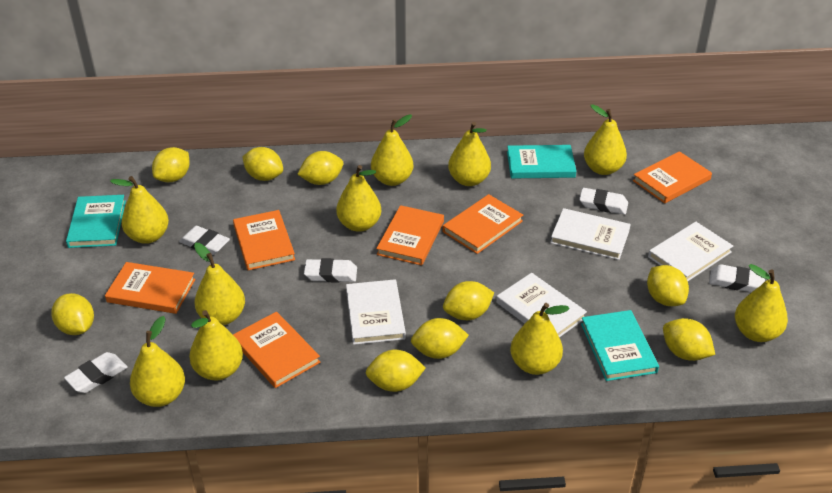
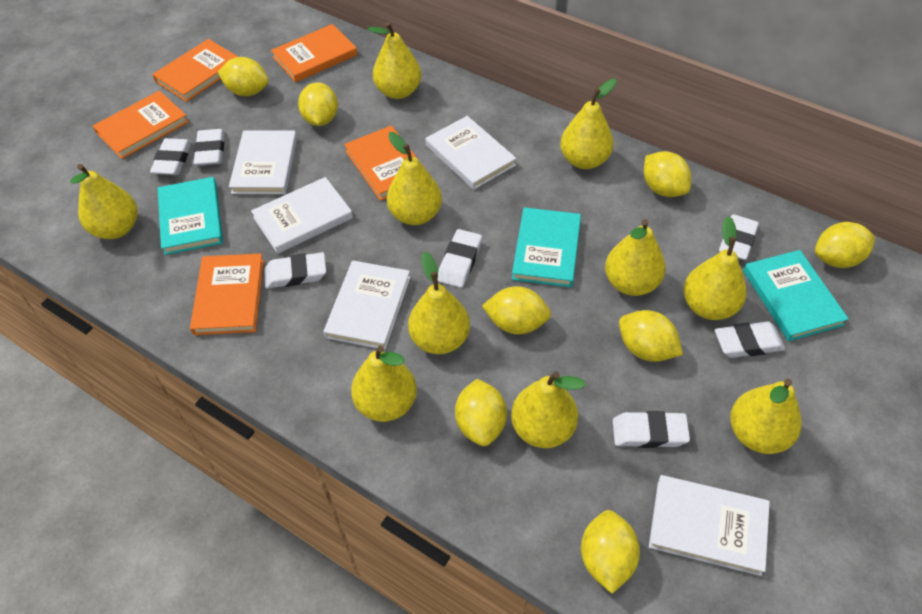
orange book: [105,262,195,314] [233,210,295,270] [233,312,320,388] [376,205,444,265] [443,194,523,254] [633,151,712,203] = 6 -> [93,91,189,159] [152,39,238,102] [190,253,264,335] [271,24,358,82] [344,125,424,201] = 5
white book: [346,279,406,345] [496,273,587,338] [550,208,631,260] [648,222,733,281] = 4 -> [229,130,297,194] [251,177,353,254] [323,260,410,350] [425,116,516,190] [649,475,770,576] = 5
white eraser: [64,352,128,393] [179,226,230,255] [304,258,357,282] [579,188,628,215] [709,264,765,292] = 5 -> [150,138,192,175] [194,129,225,166] [264,252,326,289] [437,229,482,288] [613,411,690,448] [715,321,785,358] [719,214,759,260] = 7
yellow lemon: [51,293,94,335] [152,147,190,182] [242,147,283,181] [297,151,343,185] [366,350,426,392] [411,318,469,359] [443,281,494,320] [647,265,689,306] [663,318,715,361] = 9 -> [218,57,269,96] [298,83,338,126] [455,379,507,446] [482,286,551,334] [581,510,640,594] [619,310,683,362] [644,151,691,197] [815,222,876,268] = 8

